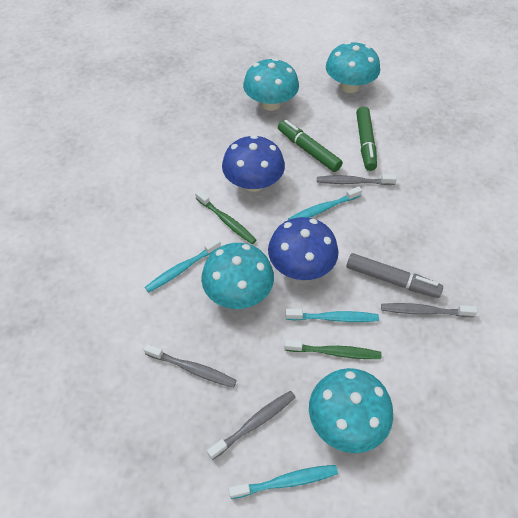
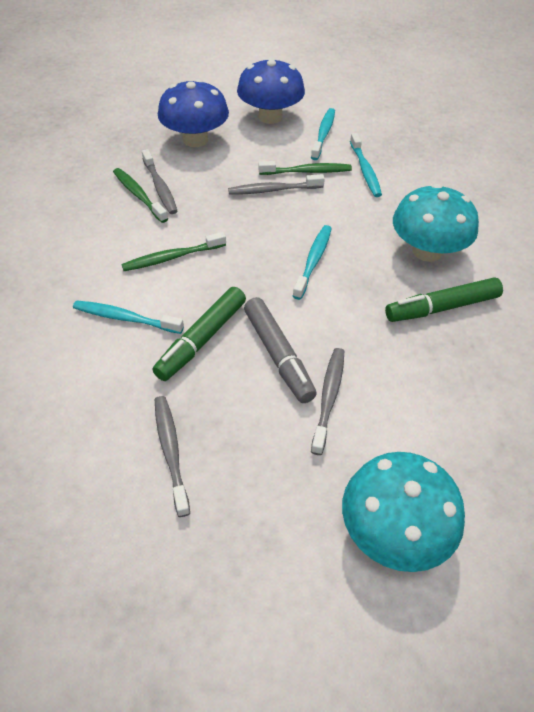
green toothbrush: [195,190,256,244] [284,339,382,359] = 2 -> [113,168,168,223] [121,232,226,271] [258,161,352,175] = 3
turquoise mushroom: [201,243,274,309] [243,58,299,111] [309,368,393,453] [326,42,380,93] = 4 -> [342,452,465,572] [393,184,479,262] = 2

